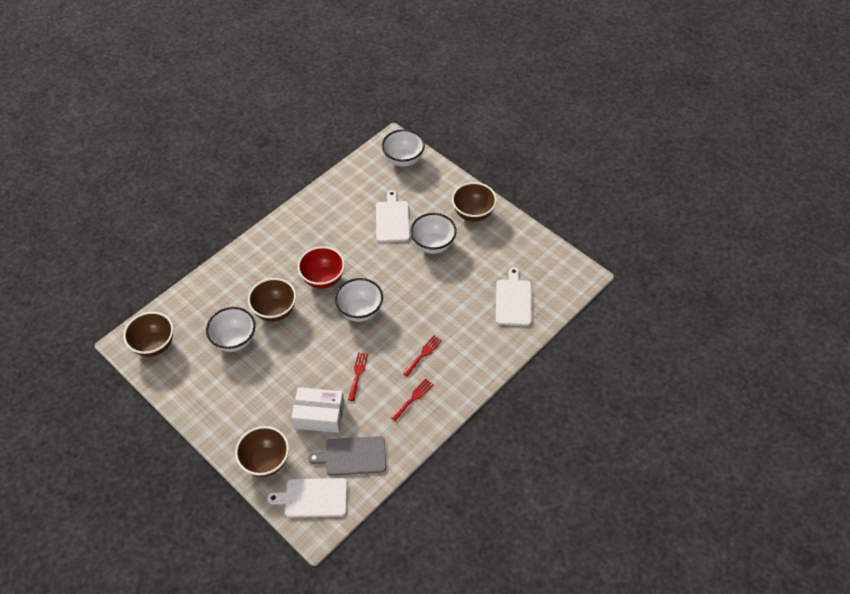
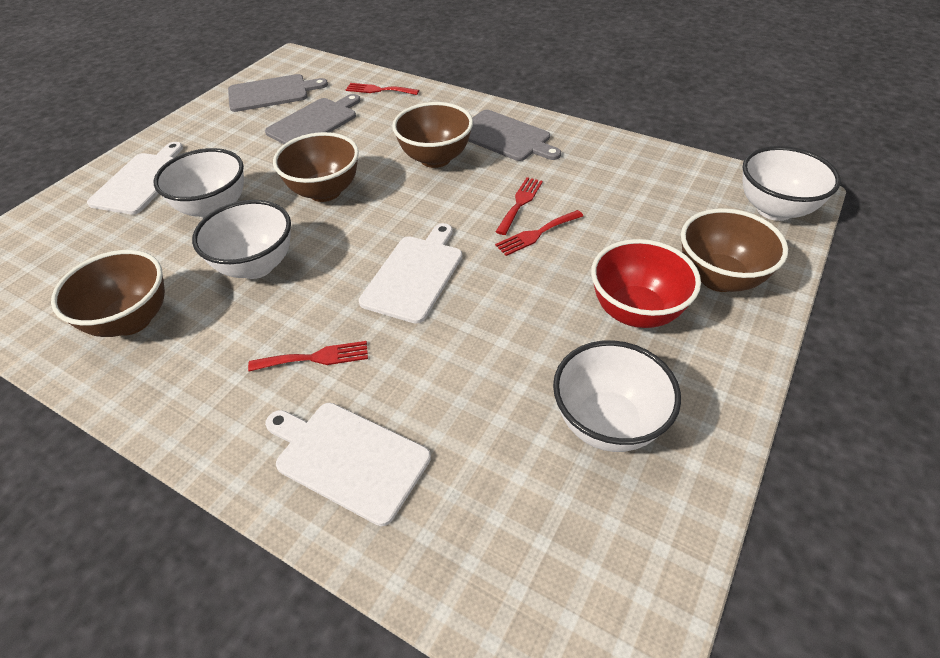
grey cutting board: [308,436,386,476] = 1 -> [228,74,328,112] [265,94,360,144] [468,110,561,161] = 3
red fork: [348,352,368,401] [391,379,434,421] [402,336,442,377] = 3 -> [248,341,368,371] [345,83,419,95] [495,210,583,256] [496,177,543,235] = 4
white box: [291,387,344,433] = 1 -> none = 0

